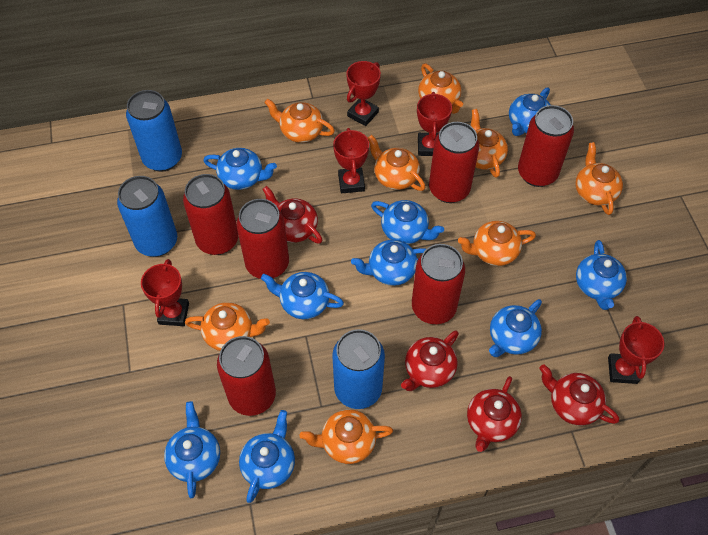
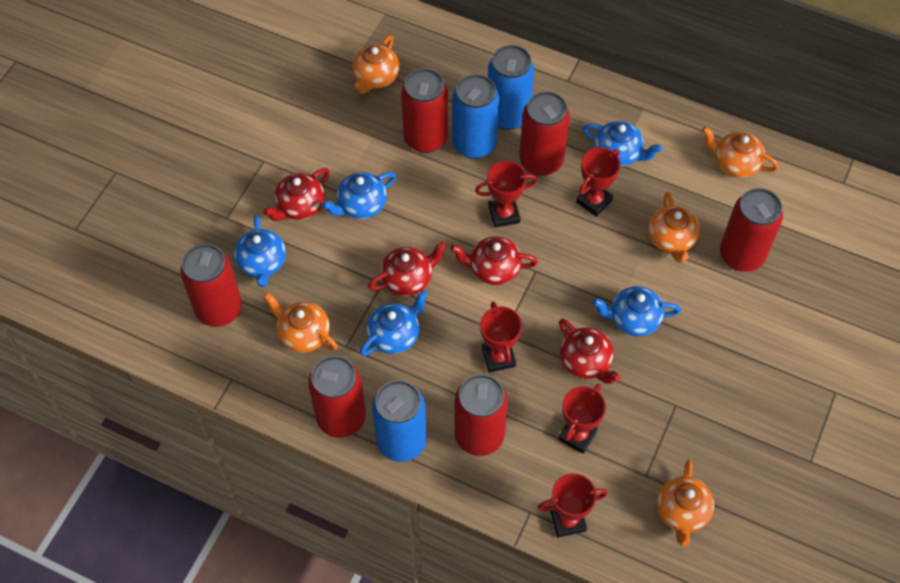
blue teapot: [164,401,220,498] [203,148,277,190] [239,410,295,503] [261,272,344,319] [351,240,426,286] [371,200,444,244] [489,299,542,357] [509,88,550,136] [576,240,627,310] = 9 -> [234,215,286,287] [322,172,396,219] [360,290,428,356] [582,121,662,166] [593,286,681,337] = 5
orange teapot: [185,302,270,351] [264,99,335,143] [300,409,393,464] [368,135,425,191] [418,64,463,114] [458,221,536,266] [471,109,508,178] [575,142,623,215] = 8 -> [264,293,338,353] [352,35,400,94] [648,192,700,263] [657,460,714,547] [702,126,779,178] = 5

